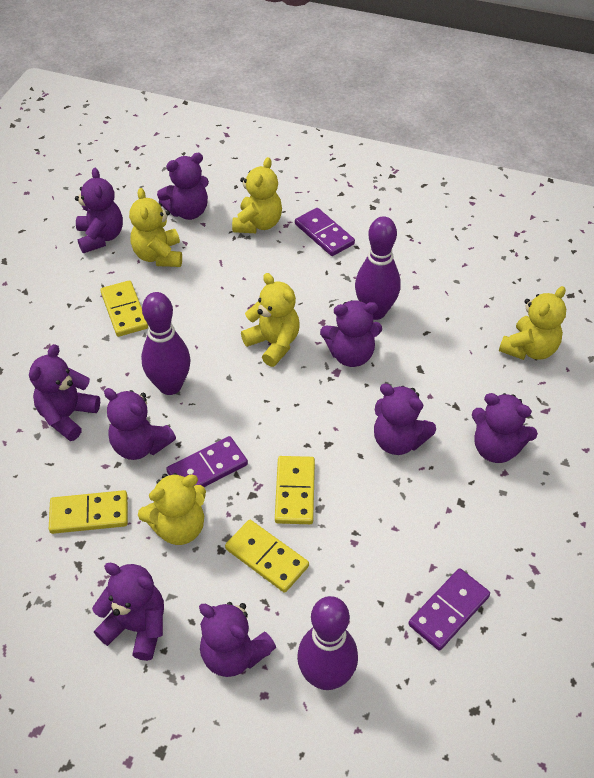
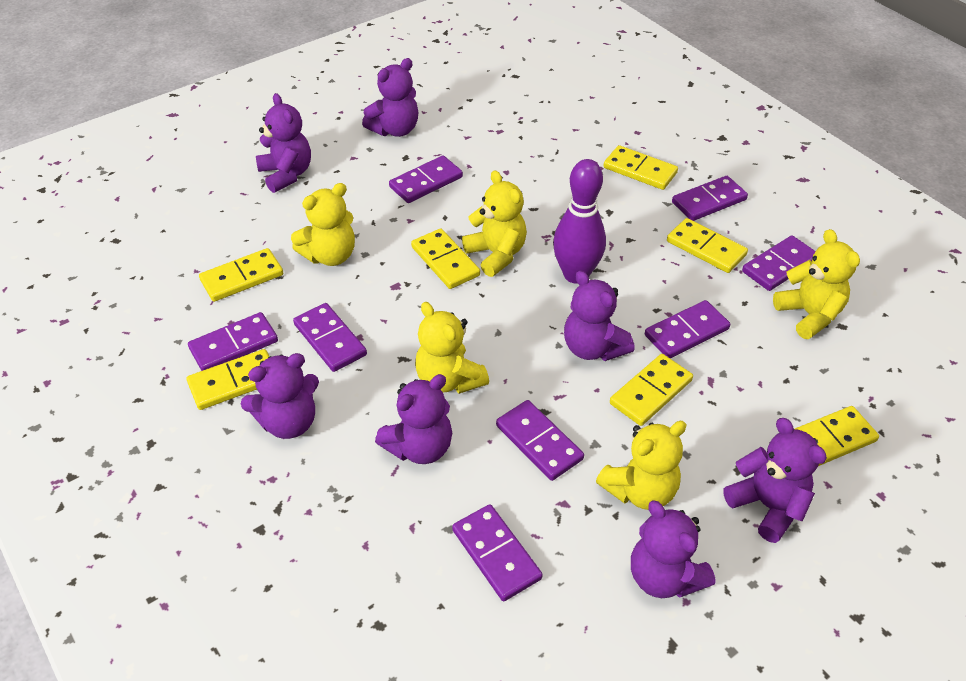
purple bowling pin: [141,292,191,395] [297,596,358,690] [355,216,400,320] = 3 -> [553,159,606,284] = 1
purple domino: [166,436,248,487] [295,208,355,256] [408,568,490,651] = 3 -> [188,312,278,371] [293,303,367,372] [389,156,463,203] [452,504,543,601] [496,400,584,481] [645,300,730,358] [672,176,748,221] [742,235,815,291] = 8
purple teddy bear: [29,344,100,441] [75,168,123,253] [92,563,164,661] [104,388,176,460] [157,153,209,220] [199,602,276,677] [320,300,382,367] [374,384,436,455] [472,393,538,463] = 9 -> [241,353,319,439] [256,93,311,193] [362,58,418,137] [375,374,452,464] [564,270,635,361] [631,501,715,598] [723,418,827,543] = 7
yellow domino: [49,490,128,534] [100,280,148,337] [225,520,309,593] [275,456,315,524] = 4 -> [187,349,270,410] [199,248,283,302] [411,228,480,289] [604,145,678,190] [610,354,693,426] [667,218,748,273] [795,406,879,466] = 7

